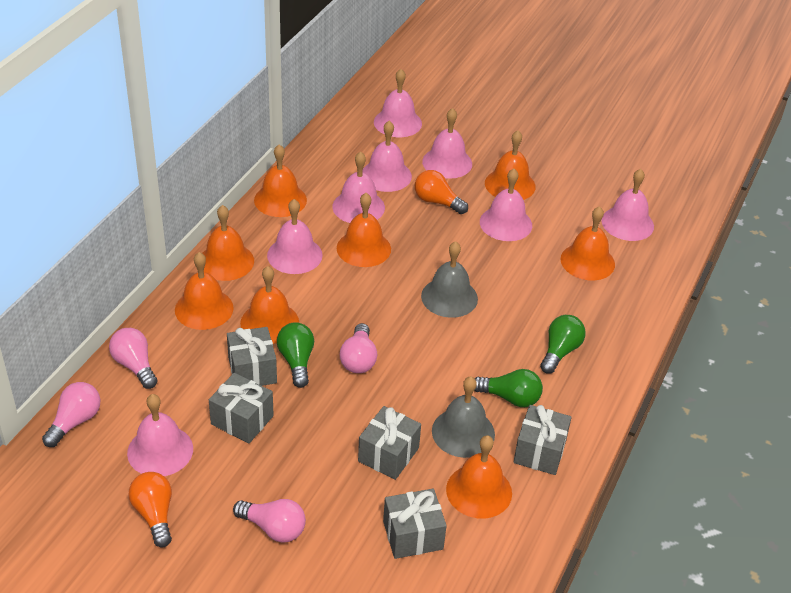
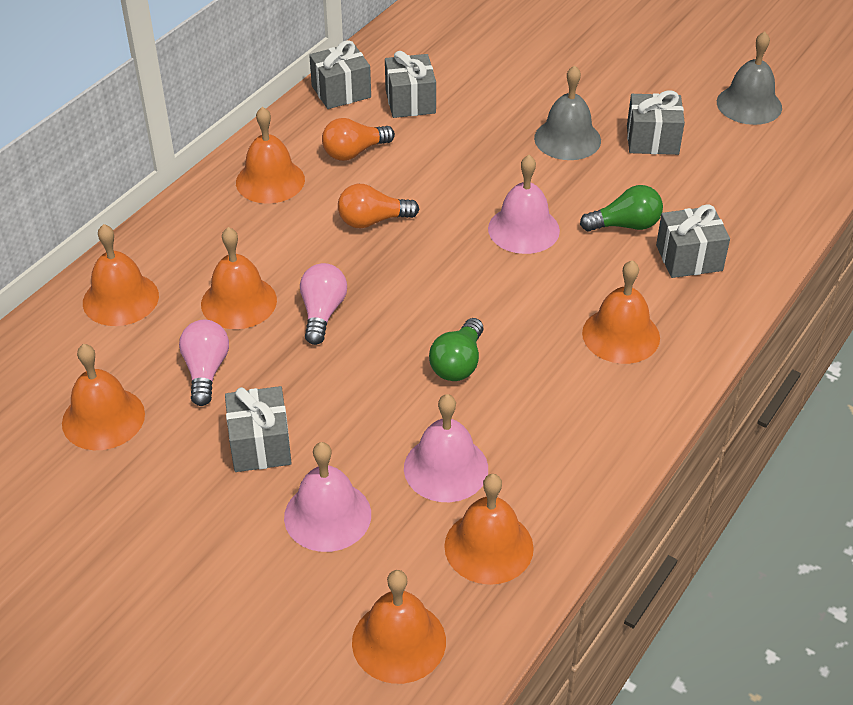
green light bulb: [277,322,314,388] [474,369,543,407] [540,315,586,374] = 3 -> [429,318,484,381] [580,185,663,232] = 2
orange bell: [175,252,233,330] [202,205,254,281] [240,266,299,344] [254,144,307,217] [337,193,391,267] [446,435,512,519] [485,130,536,200] [560,206,615,280] = 8 -> [62,344,145,450] [83,224,159,326] [201,227,277,329] [236,107,305,204] [352,570,446,684] [444,474,534,585] [582,260,660,364] = 7
pink bell: [127,394,193,476] [267,199,323,274] [332,151,385,223] [362,121,412,192] [374,69,422,137] [422,108,472,179] [480,169,532,241] [601,169,654,241] = 8 -> [284,442,371,552] [404,394,488,502] [488,155,560,254] = 3
pink light bulb: [42,382,100,447] [109,328,158,389] [233,499,306,543] [340,323,377,373] = 4 -> [179,320,229,406] [300,263,347,345] = 2

